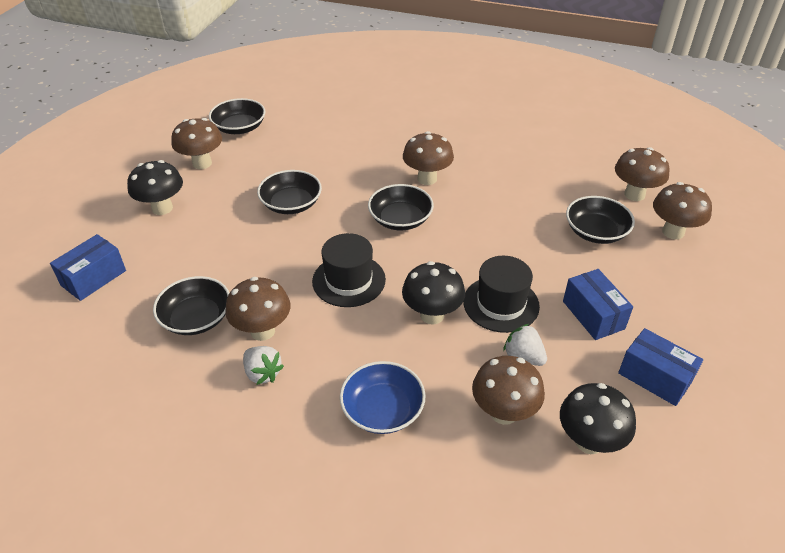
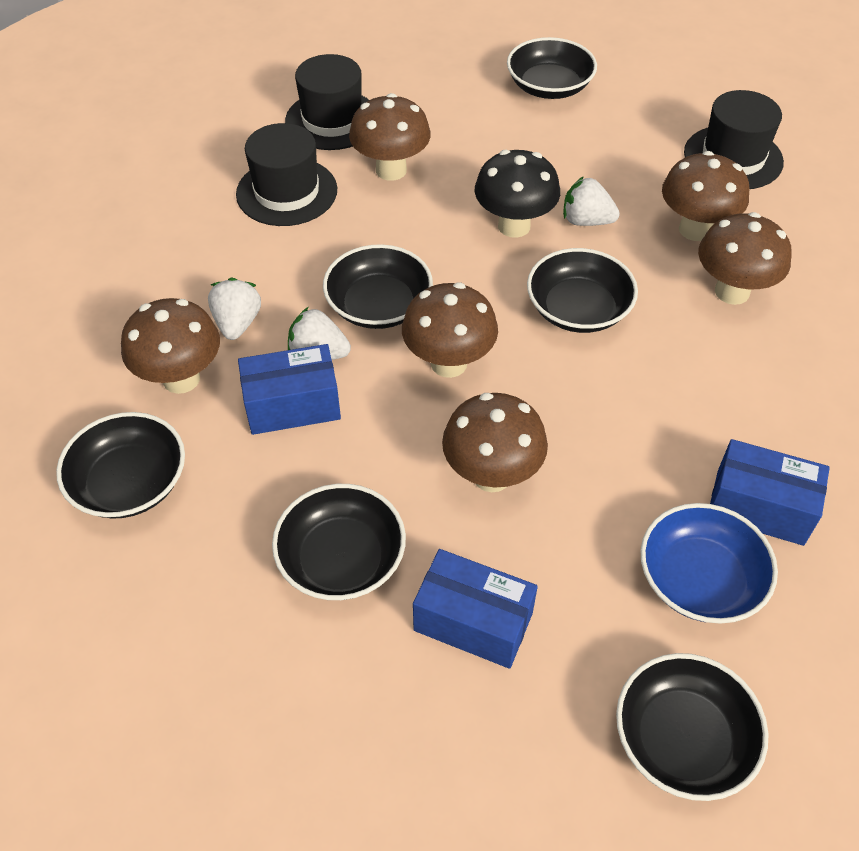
black bowl: [153,276,229,335] [209,98,266,134] [257,170,322,214] [368,184,434,230] [566,196,635,244] = 5 -> [56,412,185,519] [272,484,406,600] [323,244,433,329] [507,37,597,99] [527,248,638,333] [616,653,769,801] = 6
black hat: [312,233,386,307] [463,256,540,333] = 2 -> [236,123,337,226] [285,54,369,150] [684,90,784,189] = 3
black mushroom: [127,160,183,215] [402,261,465,325] [560,383,636,454] = 3 -> [475,150,560,238] = 1
white strawberry: [243,346,284,385] [503,324,547,366] = 2 -> [208,278,261,340] [288,307,351,360] [563,176,620,226] = 3

